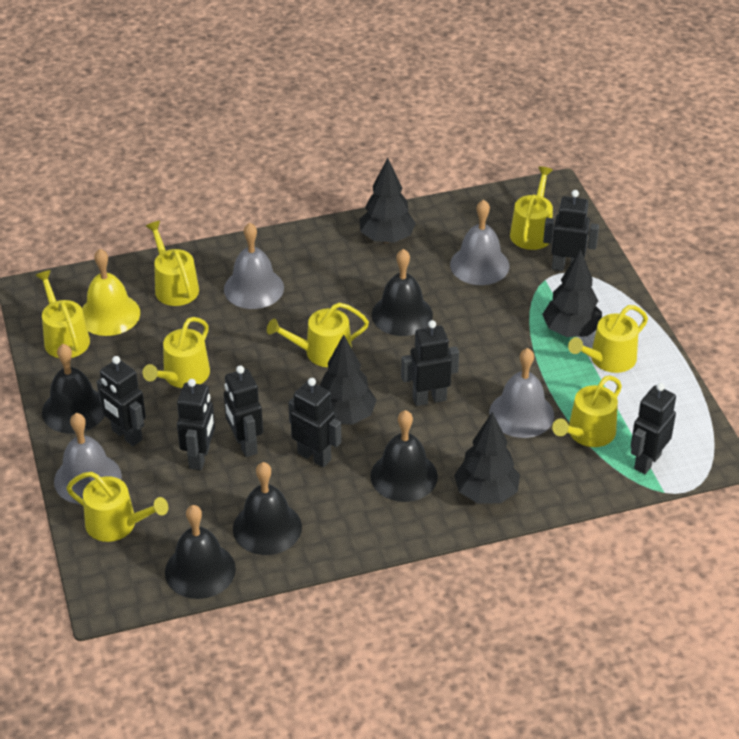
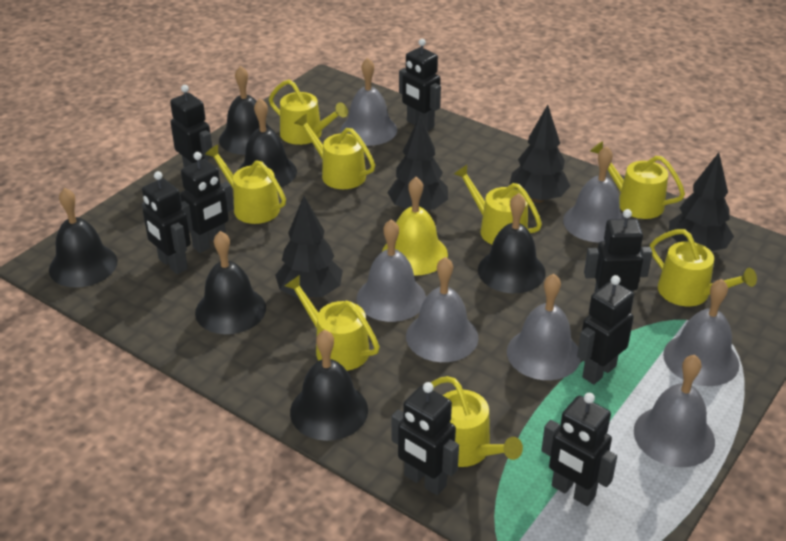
black bell: [42,344,105,434] [165,505,236,599] [233,462,302,555] [370,410,438,502] [372,249,433,336] = 5 -> [49,188,118,288] [195,231,266,334] [219,66,275,155] [238,99,297,187] [290,330,368,441] [478,193,546,293] = 6
black robot: [97,356,146,446] [177,379,215,470] [224,366,263,457] [288,378,341,467] [401,320,459,406] [543,190,599,271] [631,383,676,474] = 7 -> [142,171,191,274] [170,85,212,167] [180,152,234,253] [391,382,459,495] [399,39,441,131] [541,393,617,506] [577,275,634,384] [584,209,652,293] = 8
grey bell: [54,413,122,504] [224,223,284,309] [450,200,509,285] [489,348,554,438] = 4 -> [341,58,397,146] [357,219,426,322] [406,257,479,362] [507,274,581,380] [563,146,625,242] [634,355,715,467] [663,279,739,386] = 7

